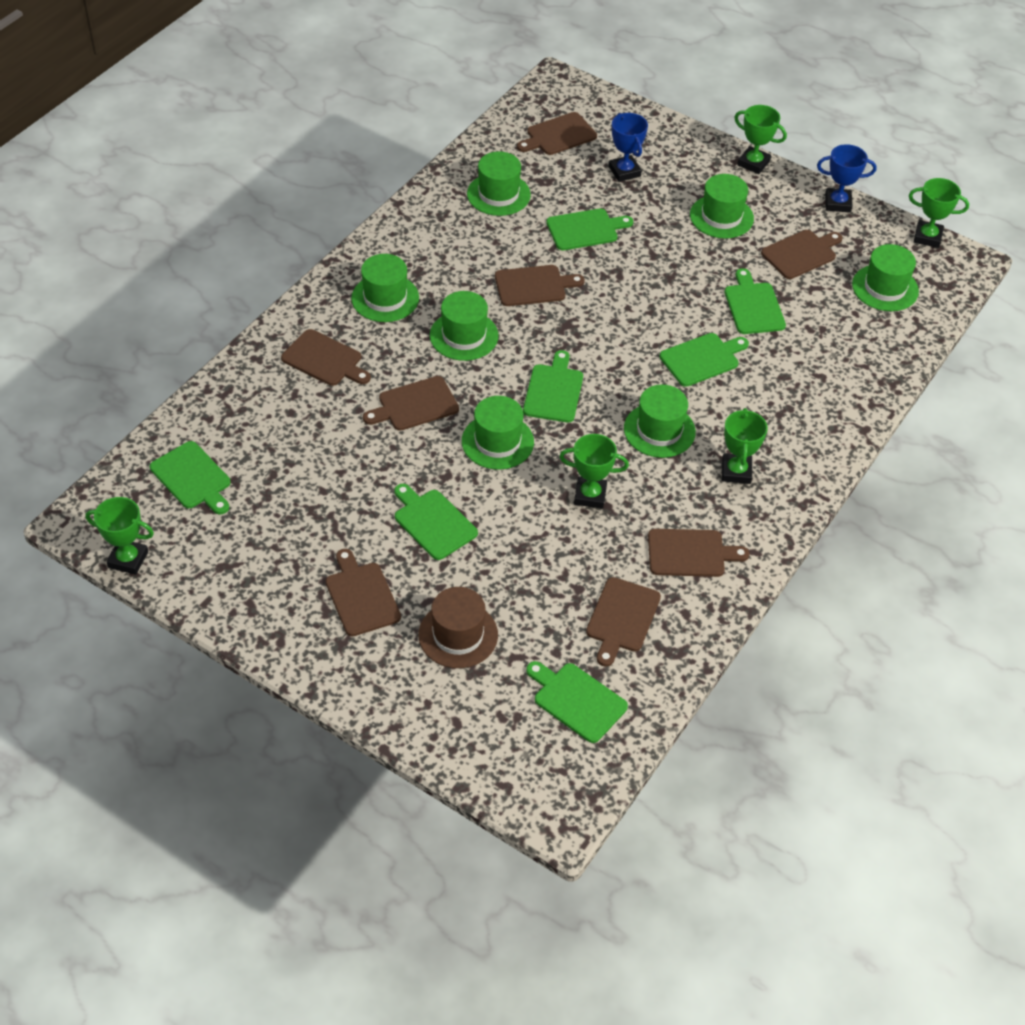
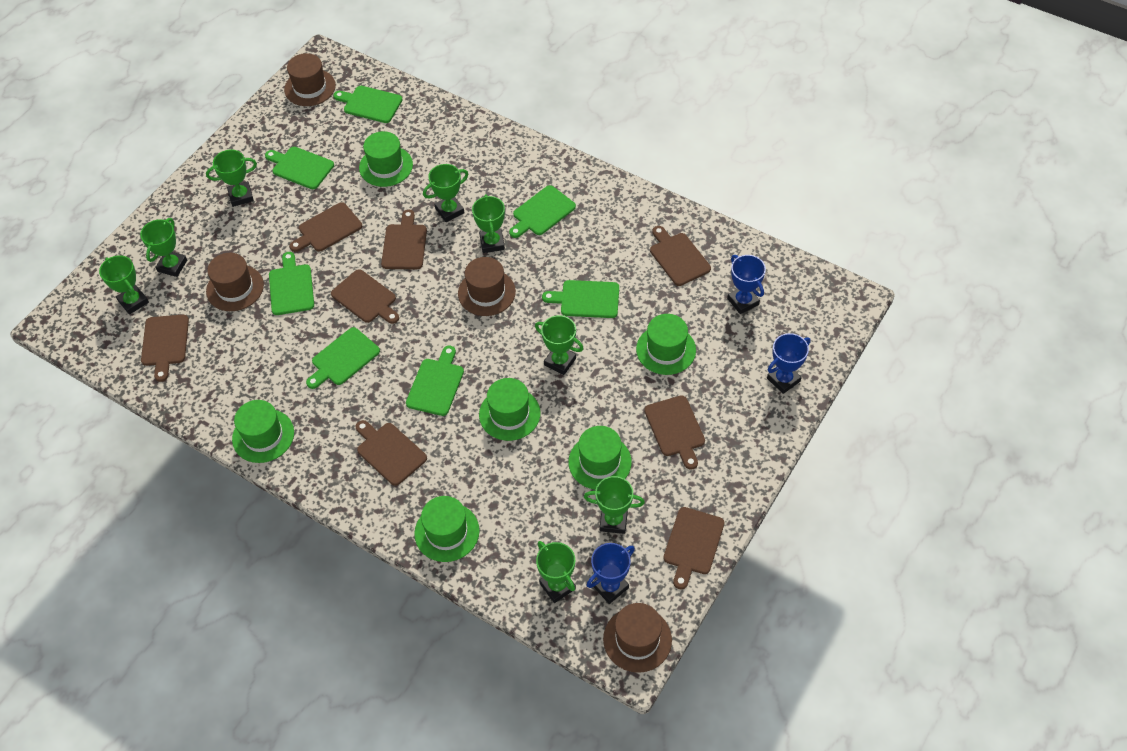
blue trophy: [609,113,648,182] [817,144,876,213] = 2 -> [587,543,635,604] [727,255,766,314] [767,333,811,394] = 3
brown hat: [418,587,498,668] = 1 -> [206,253,264,311] [284,53,336,106] [458,257,516,316] [603,603,672,673] = 4
green hat: [351,254,419,322] [430,291,499,361] [462,396,534,470] [467,151,531,216] [624,384,696,458] [690,174,754,238] [852,244,919,311] = 7 -> [232,400,294,463] [359,131,413,187] [414,496,480,562] [479,378,540,441] [568,426,632,490] [636,314,696,375] = 6
green trophy: [85,497,154,575] [560,434,629,509] [722,408,768,484] [734,105,787,174] [909,178,969,248] = 5 -> [99,255,149,315] [140,218,187,277] [206,150,257,207] [423,164,468,222] [472,194,505,253] [535,315,584,375] [536,541,576,603] [584,476,645,534] = 8

